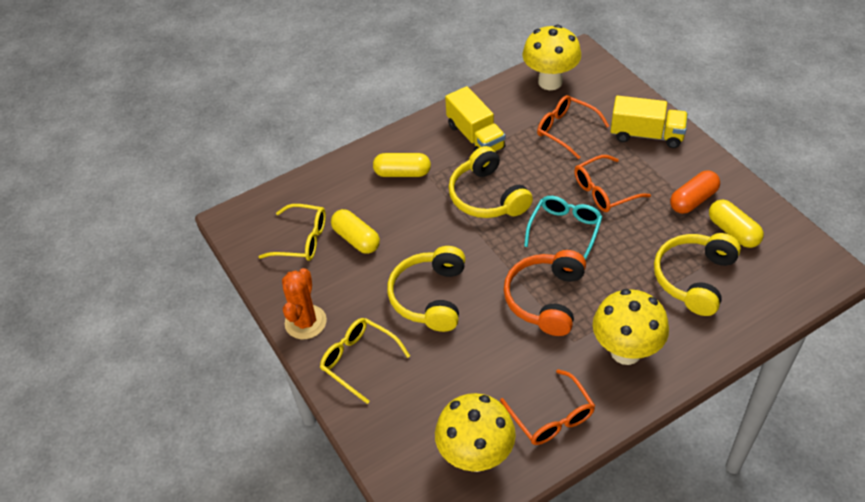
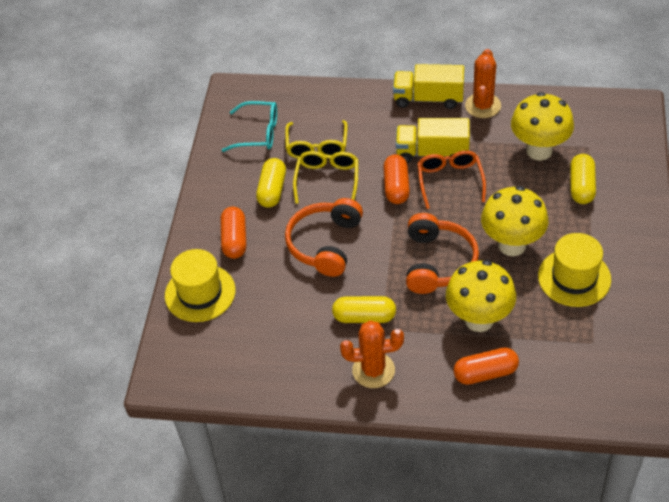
orange cactus: [282,268,327,339] = 1 -> [340,321,404,388] [465,49,501,118] = 2
orange capsule: [670,170,720,214] = 1 -> [221,207,246,259] [383,154,410,204] [453,347,519,385] = 3
orange glasses: [500,369,595,445] [537,95,609,159] [574,155,651,212] = 3 -> [417,151,486,209] = 1
orange headphones: [504,250,586,336] = 1 -> [285,198,363,277] [406,213,479,294] = 2
yellow hat: none = 0 -> [165,249,235,322] [538,233,611,307] = 2
yellow headphones: [387,246,465,332] [448,146,533,218] [654,233,741,316] = 3 -> none = 0

